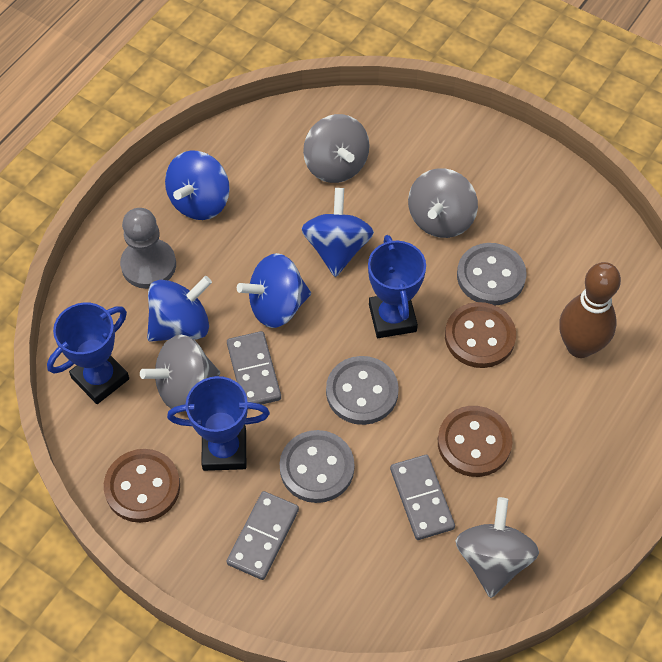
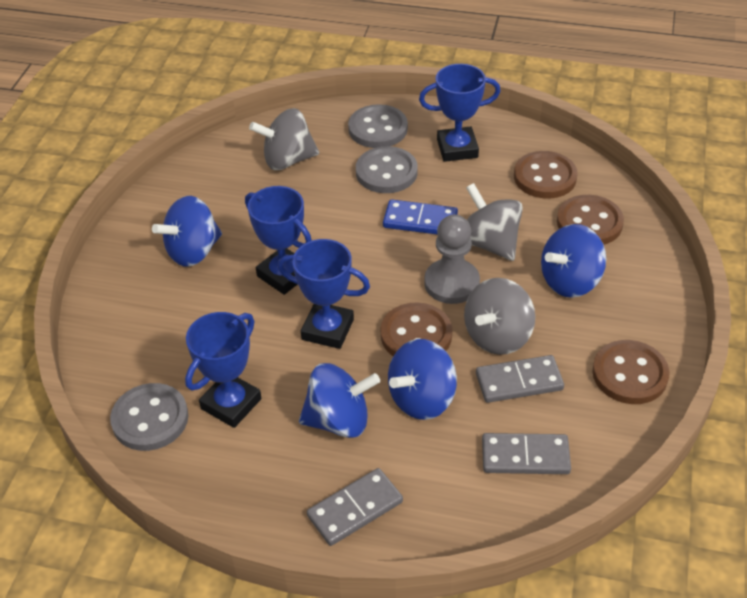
blue domino: none = 0 -> [383,199,458,235] = 1
blue trophy: [47,303,129,404] [167,376,270,471] [368,235,426,338] = 3 -> [185,312,261,428] [245,186,312,295] [278,239,370,349] [419,64,501,162] = 4
brown bowling pin: [559,262,621,358] = 1 -> none = 0
brown button: [104,449,180,523] [438,406,513,477] [445,302,516,368] = 3 -> [381,302,452,356] [514,151,578,199] [557,195,624,245] [592,340,670,404] = 4
grey spinning top: [140,335,220,412] [303,114,370,183] [408,168,478,238] [456,497,539,598] = 4 -> [249,108,319,170] [464,278,535,355] [466,183,523,261] = 3

